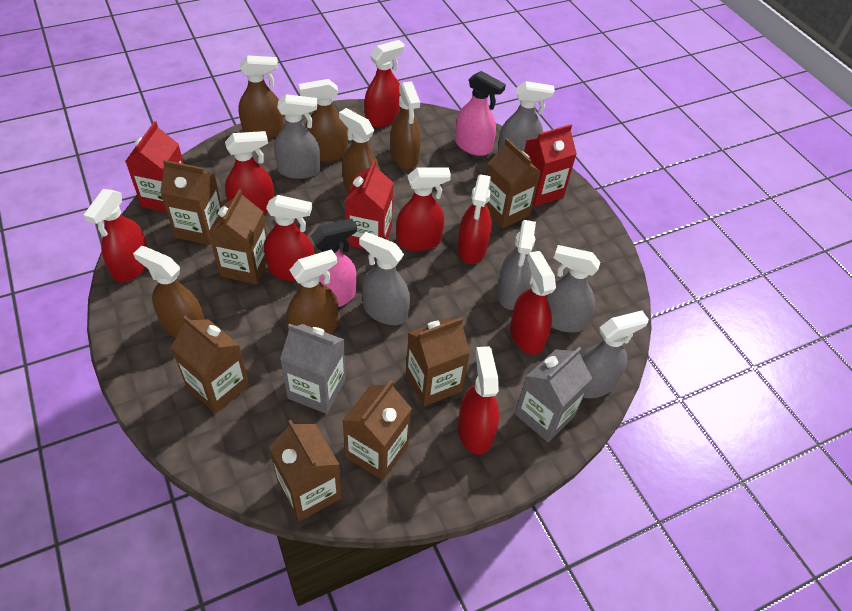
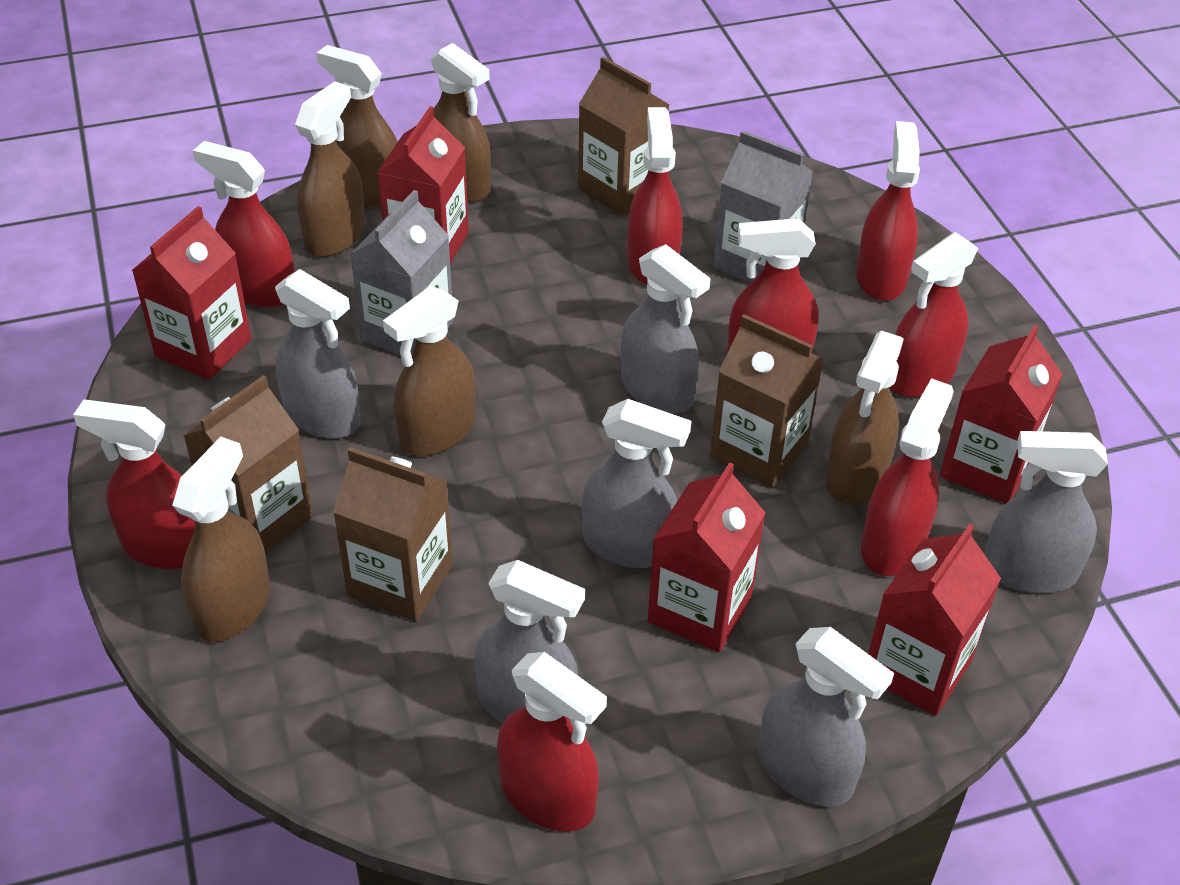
brown carton: [160,160,222,245] [171,316,249,413] [208,189,267,284] [269,420,342,521] [343,380,412,480] [406,317,470,406] [486,138,541,228] = 7 -> [184,375,313,553] [333,447,453,622] [578,57,669,215] [710,314,824,487] = 4
pink spray bottle: [311,219,357,307] [455,71,506,156] = 2 -> none = 0
red carton: [125,121,184,212] [344,160,393,249] [524,124,577,207] = 3 -> [132,206,252,380] [377,106,469,264] [648,462,766,652] [868,523,1001,716] [940,325,1063,504] = 5

